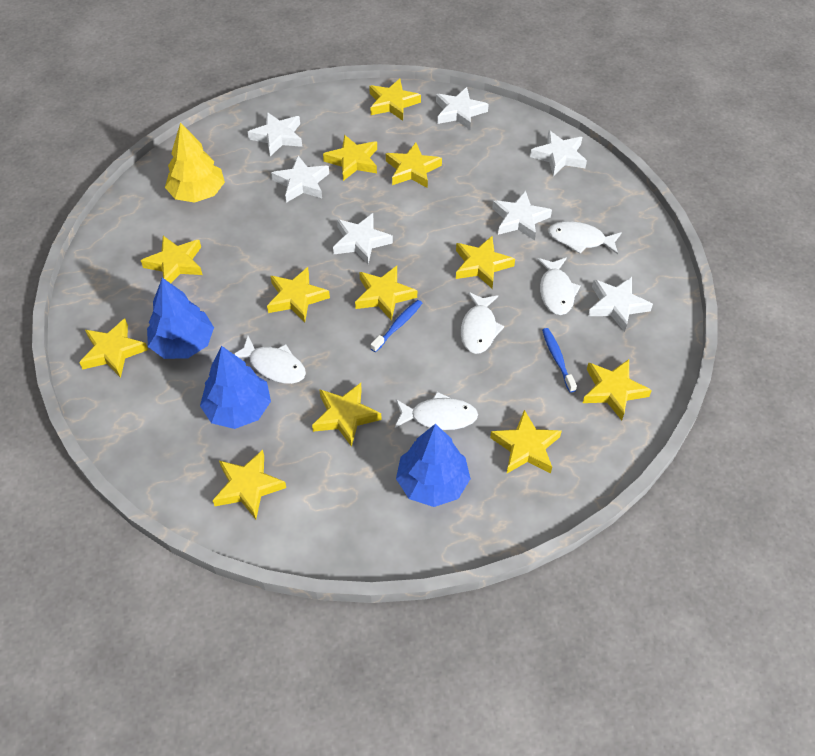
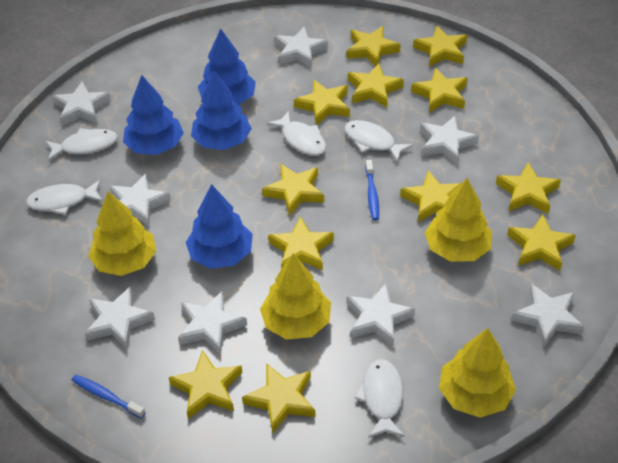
blue tree: [147,278,214,359] [200,346,271,429] [396,424,471,507] = 3 -> [123,75,184,155] [186,184,253,269] [191,70,252,150] [198,29,256,105] = 4
white star: [248,112,302,156] [271,156,329,203] [333,213,393,264] [436,87,489,130] [492,190,552,240] [530,130,587,176] [588,277,653,332] = 7 -> [52,81,111,126] [85,286,155,350] [109,174,171,226] [178,291,247,355] [274,27,328,68] [347,283,415,347] [420,116,479,165] [511,284,585,347] = 8
yellow tree: [165,122,225,203] = 1 -> [88,191,156,276] [260,253,331,340] [425,178,492,262] [439,328,516,418] = 4

